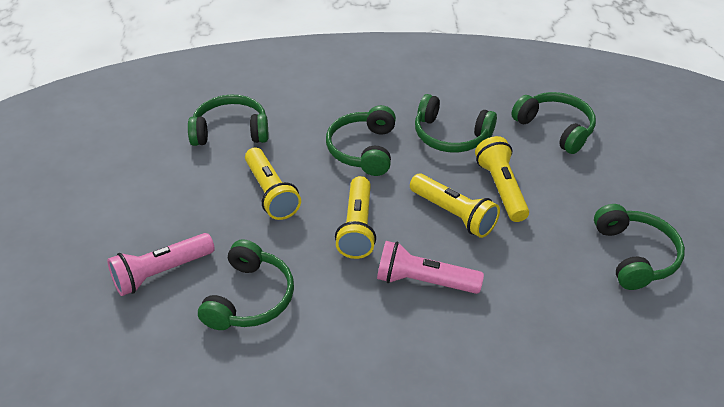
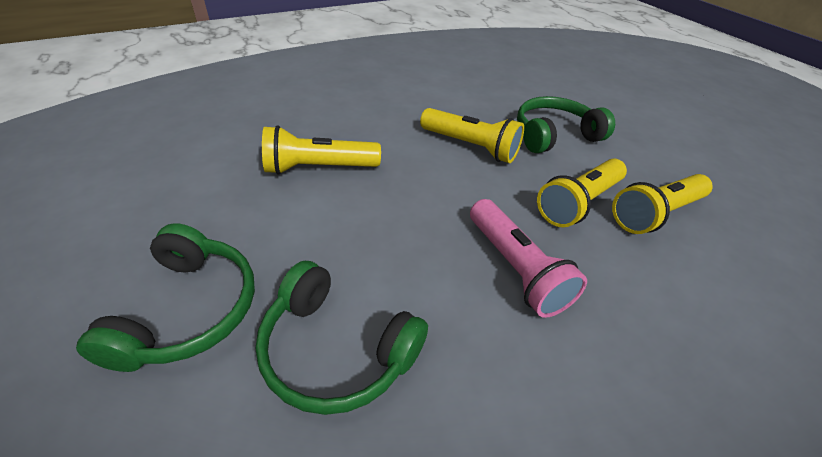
green headphones: [188,95,268,146] [198,239,294,330] [326,105,396,176] [415,94,497,153] [511,92,596,154] [594,204,685,290] = 6 -> [76,223,255,372] [256,261,428,415] [517,96,615,153] = 3
pink flashlight: [107,233,215,296] [377,241,484,294] = 2 -> [470,199,587,318] = 1

